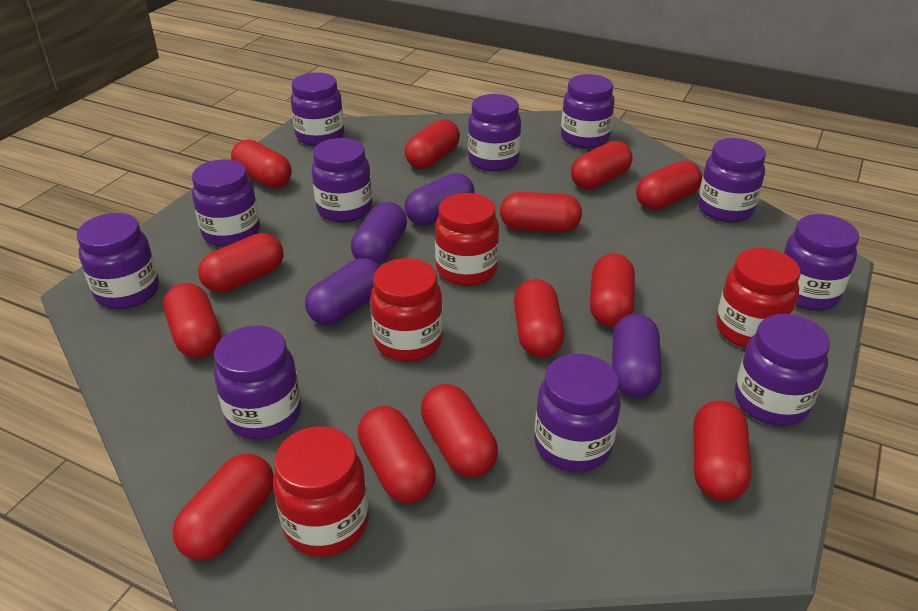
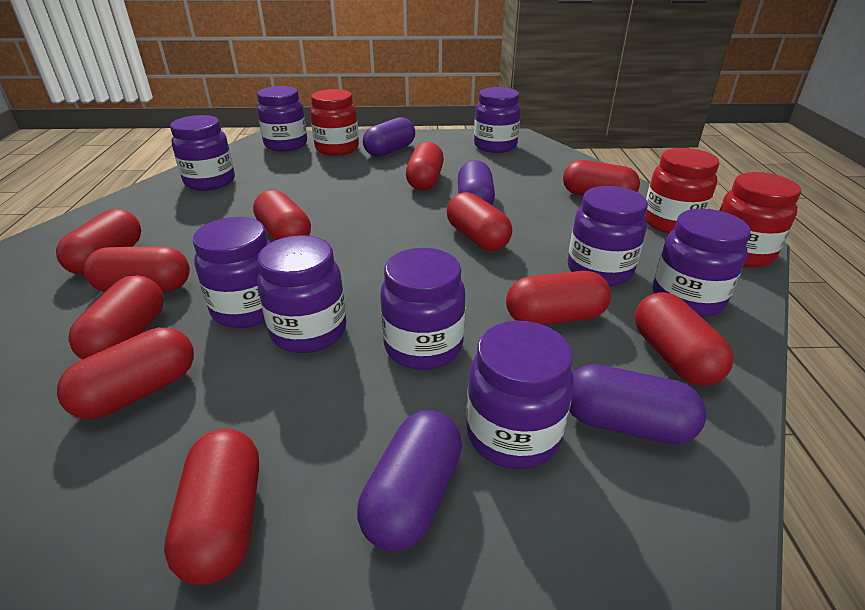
purple jar: [77,213,159,309] [192,159,260,247] [214,326,301,440] [291,72,344,147] [312,138,372,223] [468,94,521,171] [534,354,621,472] [561,74,614,149] [698,138,766,223] [735,314,830,426] [783,214,859,311] = 11 -> [170,115,235,191] [193,217,271,328] [257,86,307,152] [257,235,347,353] [380,248,465,370] [466,321,574,469] [474,87,521,153] [568,186,648,286] [653,209,751,317] = 9
red capsule: [163,283,221,358] [172,454,274,561] [198,233,284,293] [231,139,292,188] [358,406,436,503] [404,119,460,169] [421,384,498,477] [500,192,582,232] [514,279,564,357] [571,141,633,190] [590,253,635,327] [636,160,702,210] [694,401,752,501] = 13 -> [56,209,141,275] [57,327,194,419] [68,275,164,360] [84,246,190,292] [164,429,259,585] [253,190,311,240] [406,142,444,190] [447,192,512,251] [506,271,611,325] [563,160,640,196] [635,292,734,386] = 11
red jar: [273,426,369,557] [370,258,443,362] [435,193,499,286] [716,248,801,348] = 4 -> [310,89,359,156] [645,148,719,234] [719,172,801,268] = 3

